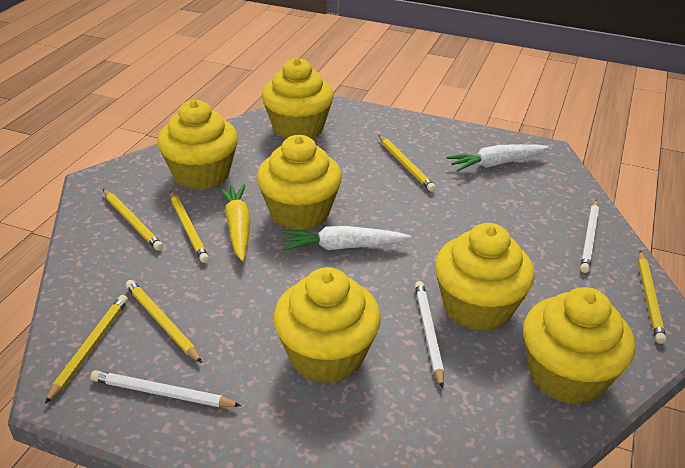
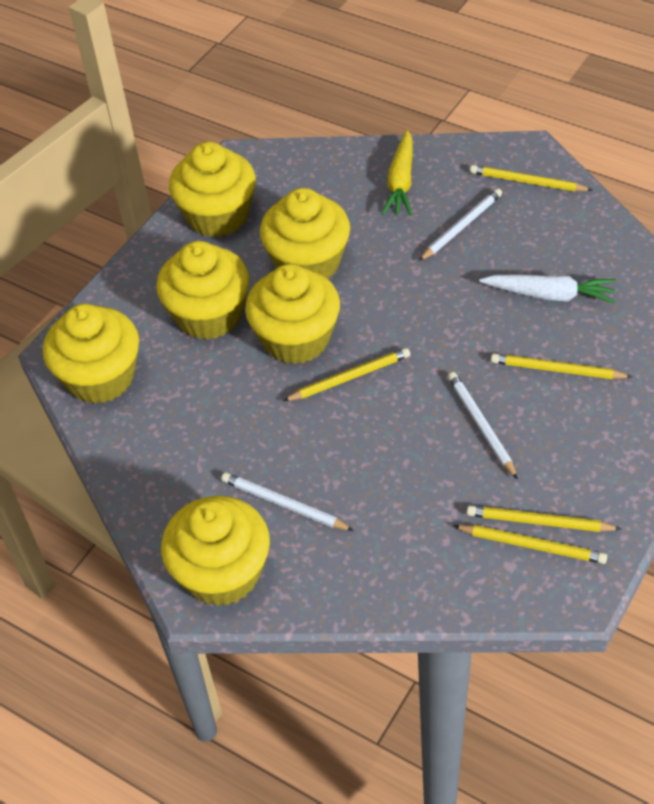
white carrot: [283,226,411,251] [446,144,549,171] = 2 -> [480,274,616,303] = 1
yellow pencil: [45,295,128,404] [103,189,163,251] [126,280,202,363] [170,191,209,263] [379,135,436,192] [638,251,666,344] = 6 -> [283,348,410,401] [454,525,607,564] [467,505,621,532] [470,165,592,191] [491,353,632,379] = 5

